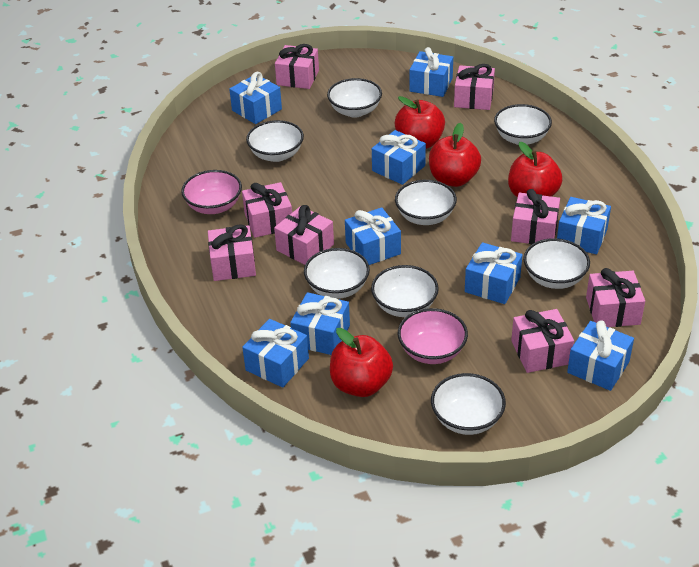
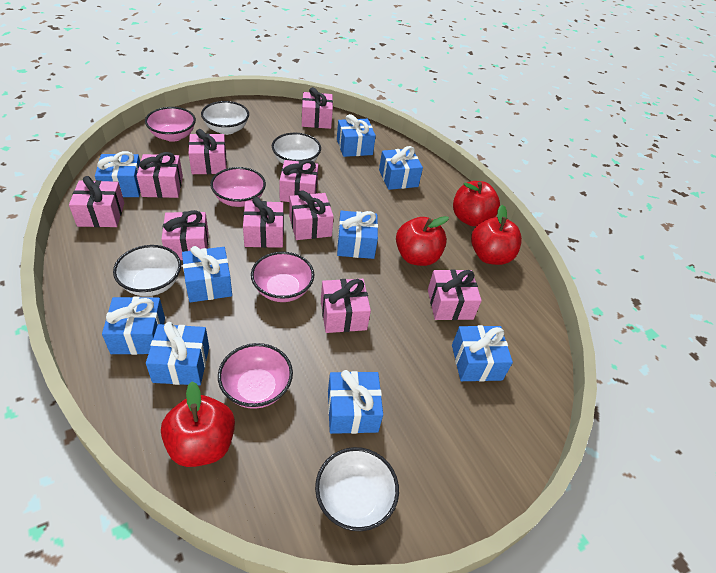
pink bowl: [181,170,242,214] [398,308,468,364] = 2 -> [145,107,196,142] [210,167,266,207] [218,343,293,409] [251,252,314,302] = 4
pink gift: [208,224,256,281] [242,182,292,238] [274,205,334,265] [275,44,319,89] [454,64,495,110] [511,189,560,244] [511,309,574,373] [586,268,645,327] = 8 -> [69,176,124,227] [136,152,183,198] [161,210,209,260] [188,129,227,174] [243,197,284,248] [279,160,318,202] [289,190,334,240] [302,87,333,129] [321,279,371,333] [428,269,482,320] = 10
white bowl: [246,120,304,162] [304,248,370,299] [327,78,382,117] [371,265,439,317] [395,180,457,225] [431,373,506,435] [494,104,552,145] [523,238,590,289] = 8 -> [113,245,181,296] [201,101,249,135] [272,133,321,164] [315,447,399,531] = 4

